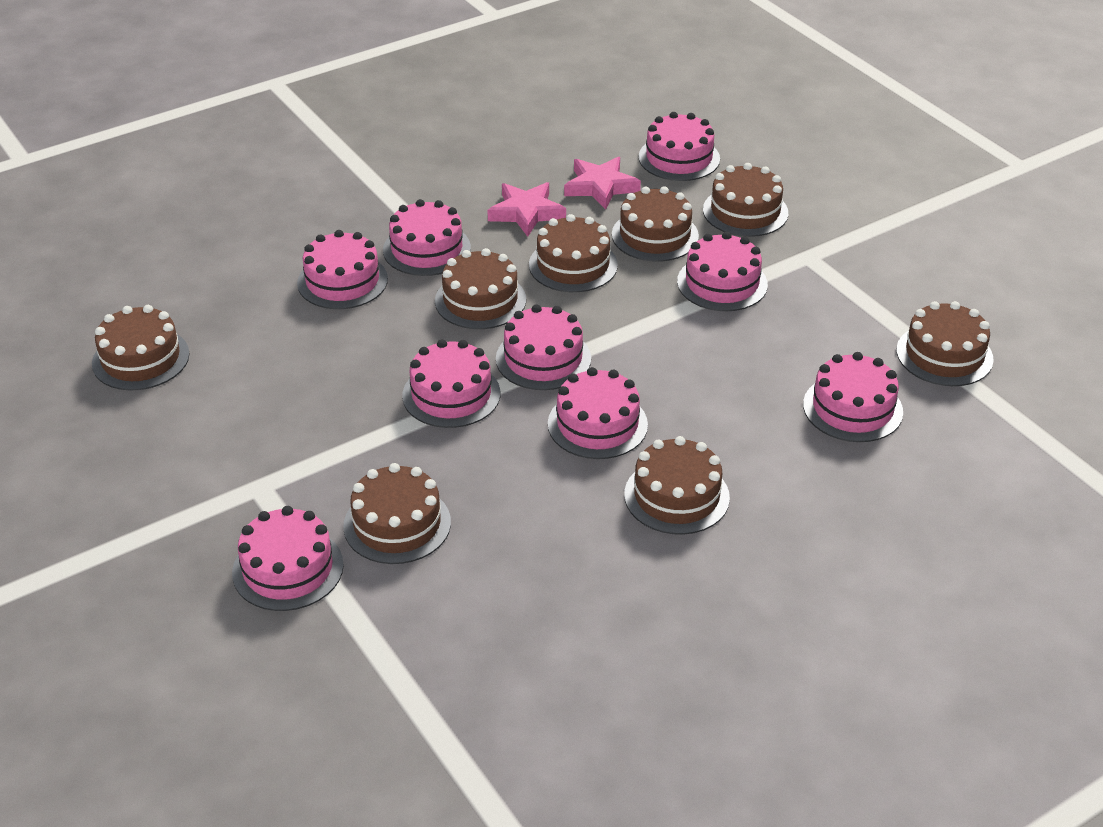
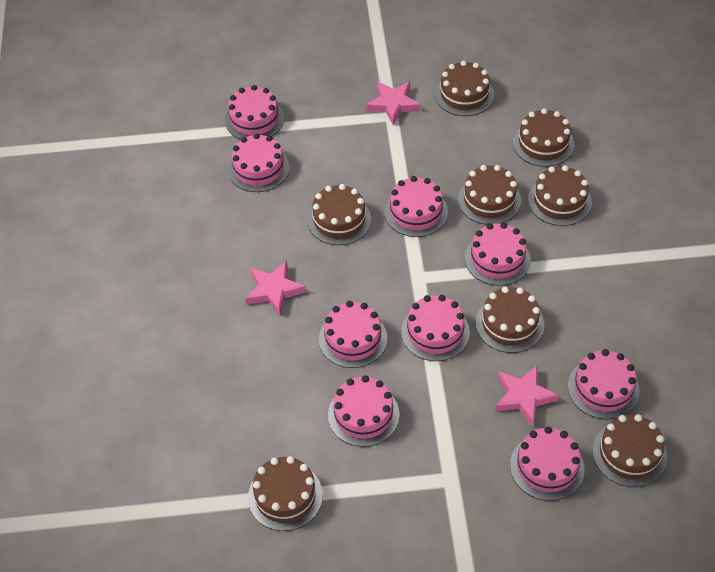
pink star: [488,182,566,237] [564,157,641,210] = 2 -> [245,261,306,316] [366,82,421,125] [495,366,560,426] = 3

